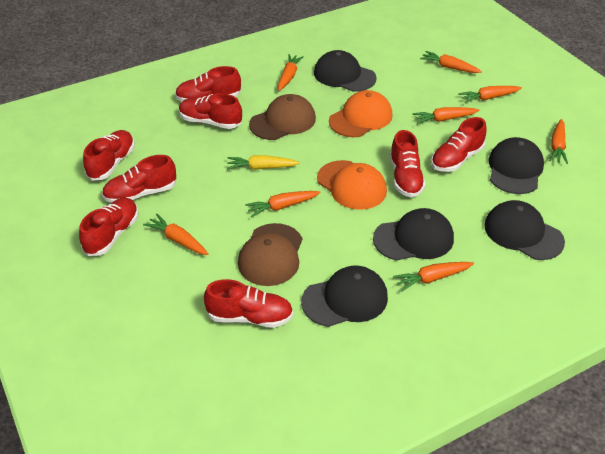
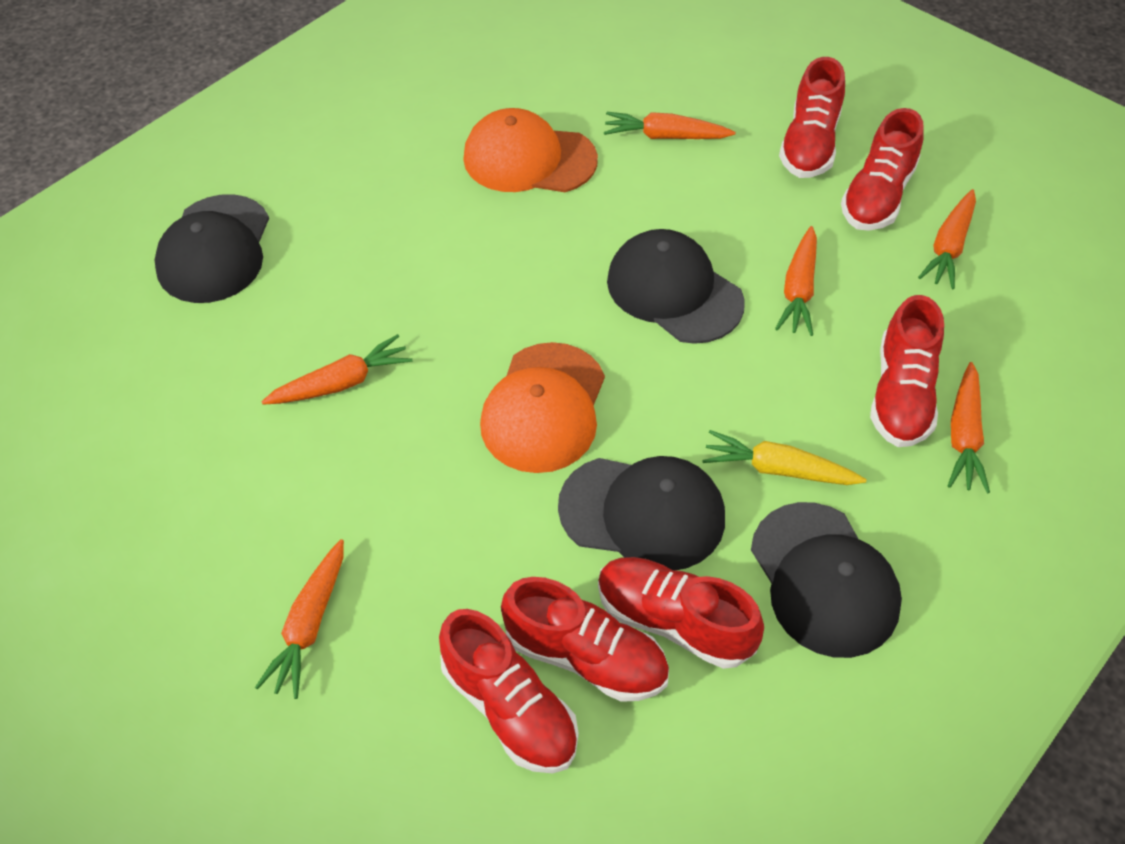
black cap: [301,266,388,327] [314,50,377,92] [373,208,454,261] [484,200,565,260] [488,137,544,194] = 5 -> [155,194,269,303] [558,456,725,570] [607,229,745,344] [751,502,902,658] = 4
brown cap: [238,223,302,286] [249,94,316,140] = 2 -> none = 0
orange carrot: [143,214,208,255] [245,191,321,217] [278,54,304,91] [393,262,474,292] [412,107,479,124] [420,51,482,73] [458,86,522,103] [549,119,568,164] = 8 -> [255,539,344,699] [261,334,412,405] [604,112,736,139] [775,226,817,336] [918,189,976,289] [948,362,990,494] = 6
red shoe: [79,198,139,256] [83,130,135,181] [102,155,176,203] [175,66,241,102] [179,93,242,129] [204,279,293,328] [390,130,426,197] [431,117,487,172] = 8 -> [439,609,578,773] [501,577,669,702] [598,557,764,669] [779,57,845,178] [841,108,924,231] [870,295,944,447] = 6

